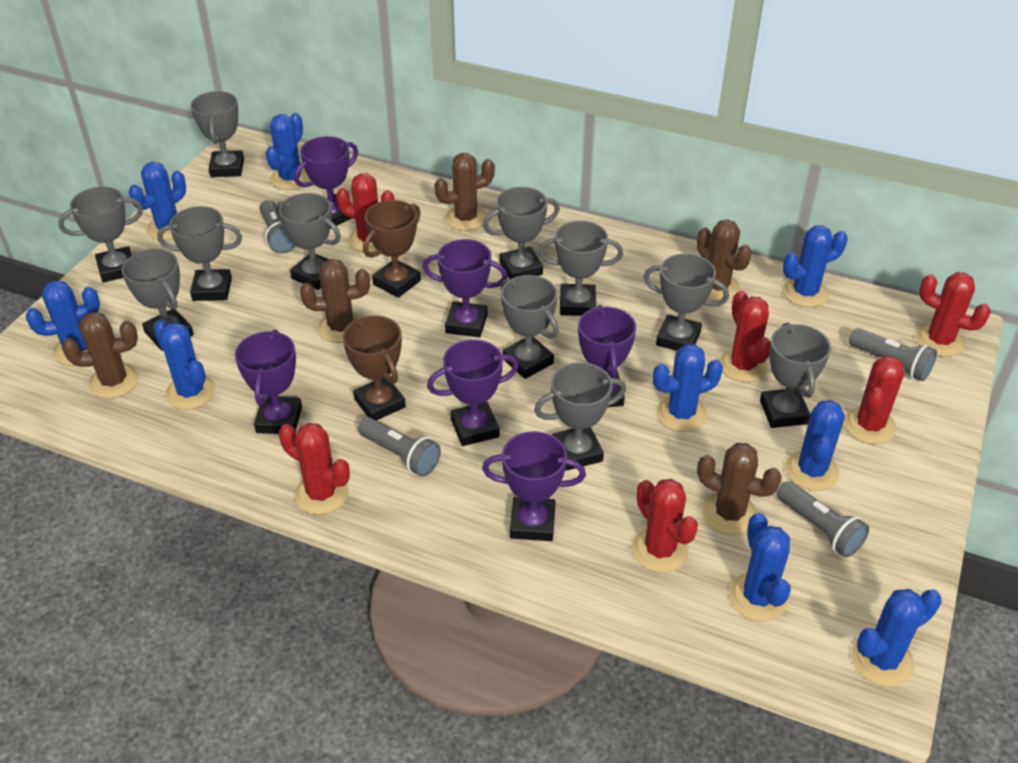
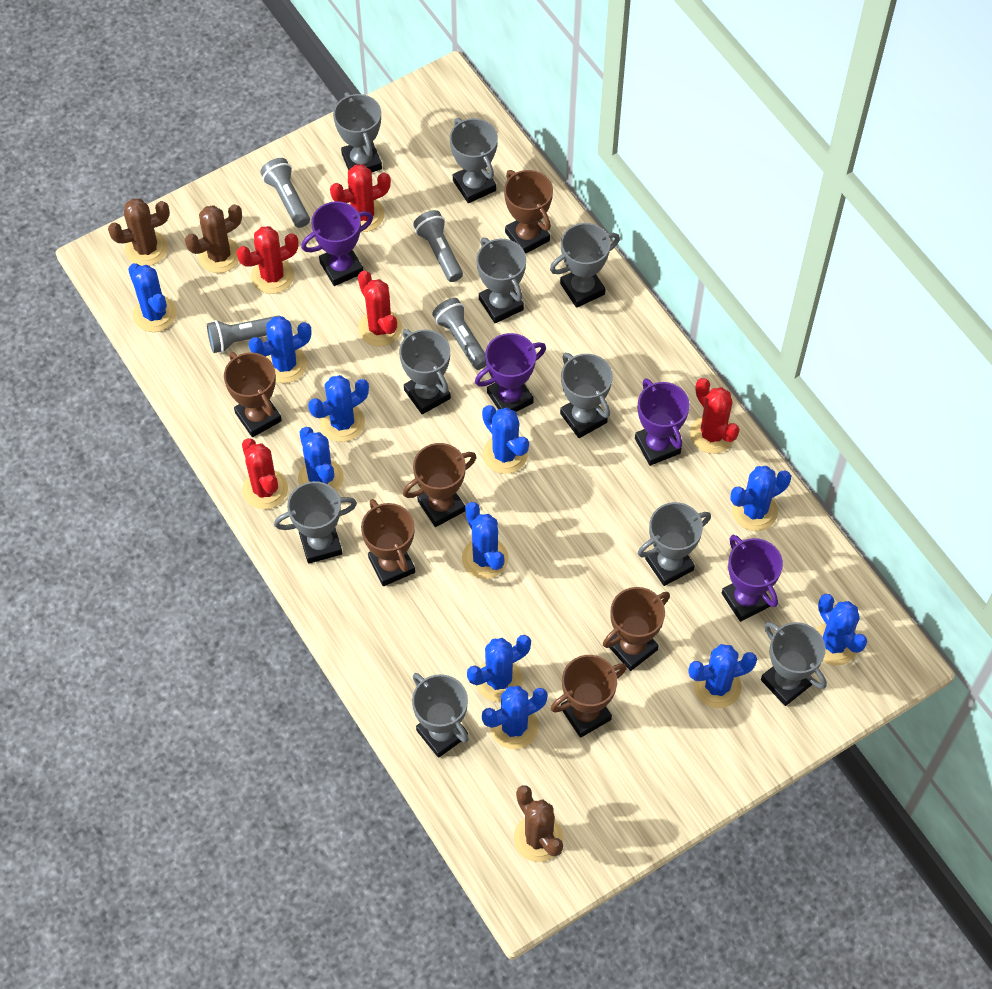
blue cactus: [26,281,100,366] [129,162,186,241] [154,320,216,410] [265,113,310,190] [653,344,723,432] [729,513,791,622] [783,225,848,307] [785,400,845,491] [852,589,942,687] = 9 -> [128,263,177,332] [249,316,312,383] [298,427,344,492] [308,375,369,442] [462,502,508,579] [467,635,531,702] [482,405,529,474] [482,686,548,749] [688,644,757,708] [730,466,791,531] [816,594,868,666] = 11
brown cactus: [62,312,139,399] [300,259,370,343] [434,153,495,231] [697,219,752,301] [697,443,782,535] = 5 -> [108,199,170,266] [185,204,242,273] [514,785,563,862] = 3
brown trophy: [343,315,406,420] [363,200,421,298] = 2 -> [224,352,282,437] [361,499,415,586] [403,443,476,527] [504,170,553,254] [551,655,627,738] [603,587,670,671] = 6
grey trophy: [58,187,143,283] [122,249,194,351] [157,206,242,301] [191,91,244,177] [275,193,341,290] [483,187,560,279] [501,275,559,379] [534,362,626,471] [538,221,623,316] [644,253,729,351] [760,323,831,428] = 11 -> [274,481,357,564] [333,92,382,172] [399,329,451,414] [412,673,469,758] [450,118,498,203] [476,238,526,323] [550,223,620,308] [560,353,613,438] [638,502,711,586] [761,622,827,706] = 10
purple trophy: [235,330,302,434] [294,136,358,229] [423,239,507,338] [427,339,519,446] [482,431,586,541] [578,305,636,407] = 6 -> [301,201,373,286] [475,333,546,412] [635,378,690,466] [722,535,783,622] = 4
red cactus: [279,423,350,515] [336,173,395,252] [632,479,698,573] [719,291,770,383] [844,356,904,444] [916,272,991,357] = 6 -> [236,226,299,294] [242,438,288,509] [330,164,391,232] [358,271,402,347] [690,378,740,454] = 5

